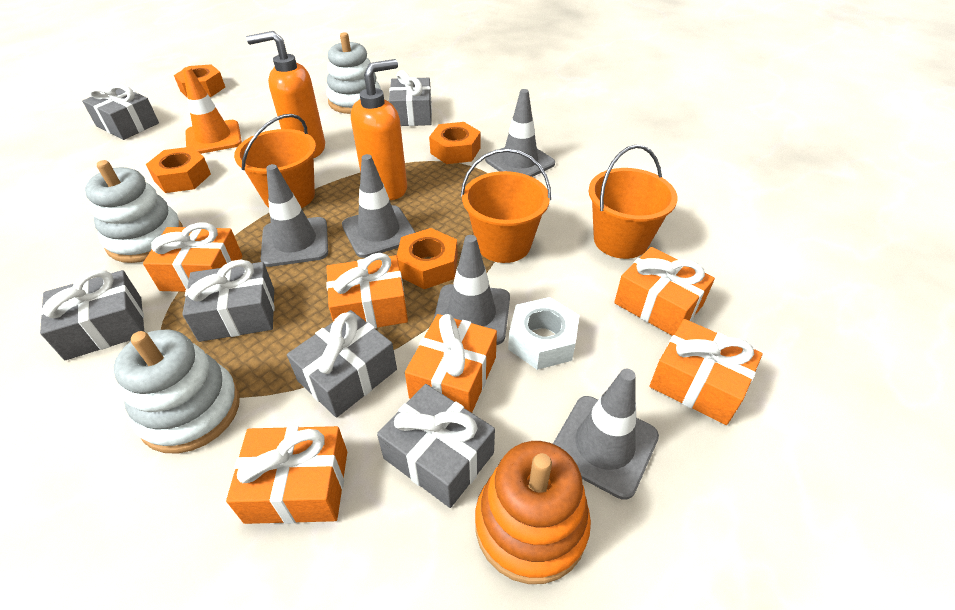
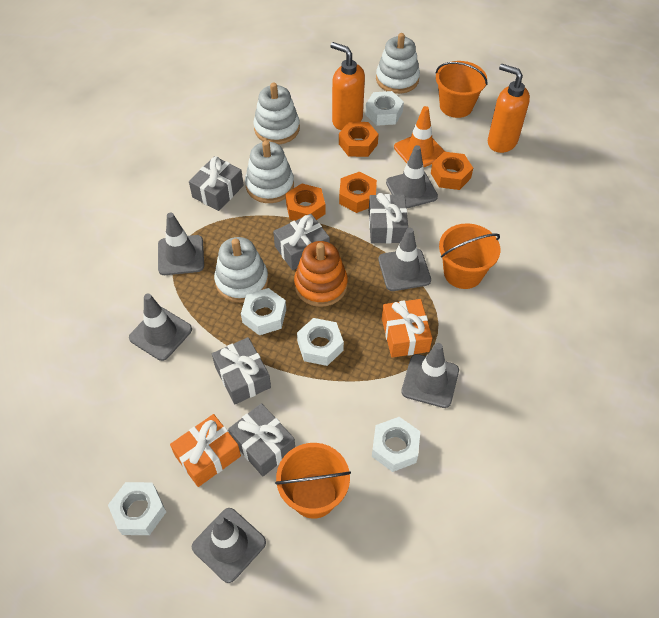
grey gift: [40,270,144,360] [82,85,159,140] [182,259,275,342] [287,310,397,418] [377,384,495,508] [389,70,432,126] = 6 -> [189,156,244,211] [212,337,271,404] [228,403,295,476] [273,214,330,270] [369,193,408,244] = 5
grey traffic cone: [261,164,328,267] [342,154,416,258] [433,235,510,345] [485,89,555,177] [553,369,659,500] = 5 -> [129,294,192,361] [158,213,204,275] [192,508,266,583] [378,228,431,291] [386,145,438,208] [401,343,459,408] = 6
orange gift: [143,223,242,292] [226,426,347,524] [326,253,408,328] [405,314,497,413] [614,247,715,336] [649,319,763,425] = 6 -> [170,414,241,487] [382,299,432,358] = 2
white nut: [508,297,579,370] = 1 -> [108,482,166,535] [241,288,286,335] [297,318,344,366] [365,91,404,126] [372,417,420,472] = 5
white stacking toy: [85,160,183,263] [114,330,240,453] [326,32,381,114] = 3 -> [214,237,268,303] [245,140,294,203] [253,83,300,145] [376,33,420,94] = 4

